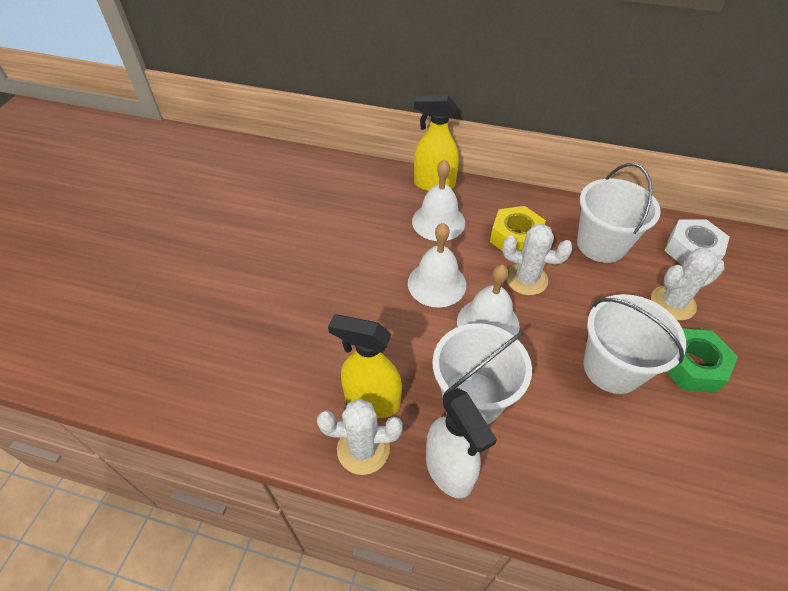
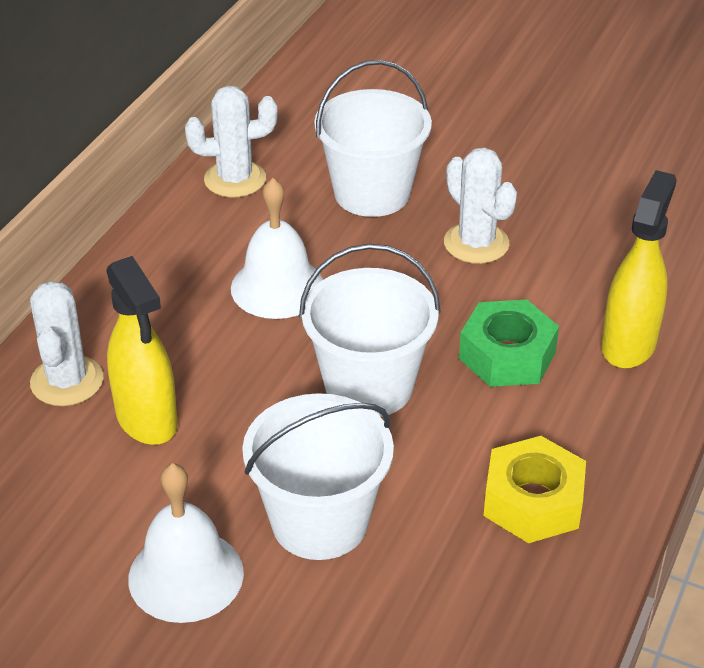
white bell: [408,223,466,308] [412,159,465,241] [457,265,520,336] = 3 -> [128,463,244,623] [231,178,323,319] = 2
white nut: [664,219,730,265] = 1 -> none = 0
white spray bottle: [426,388,497,498] = 1 -> none = 0

